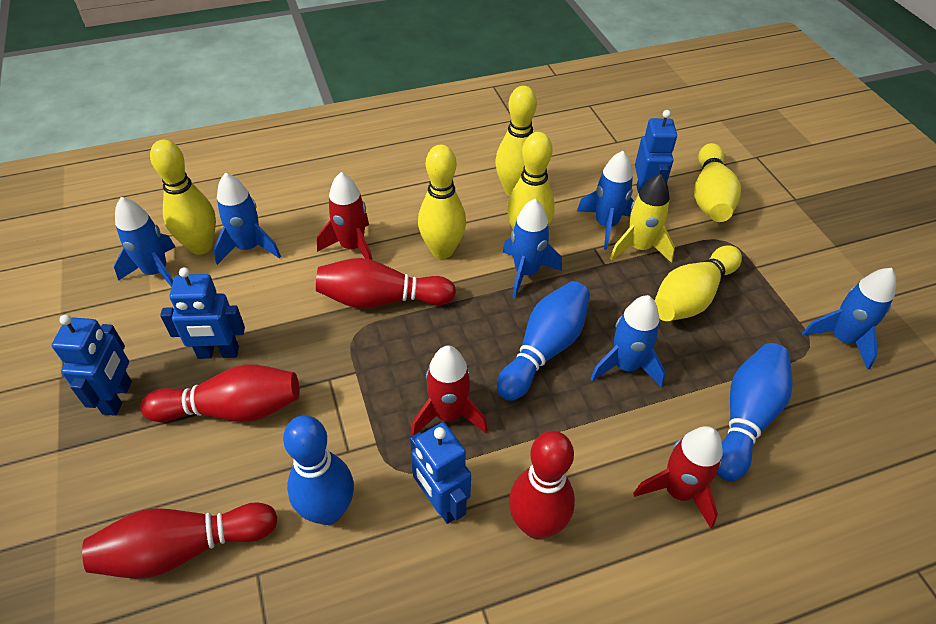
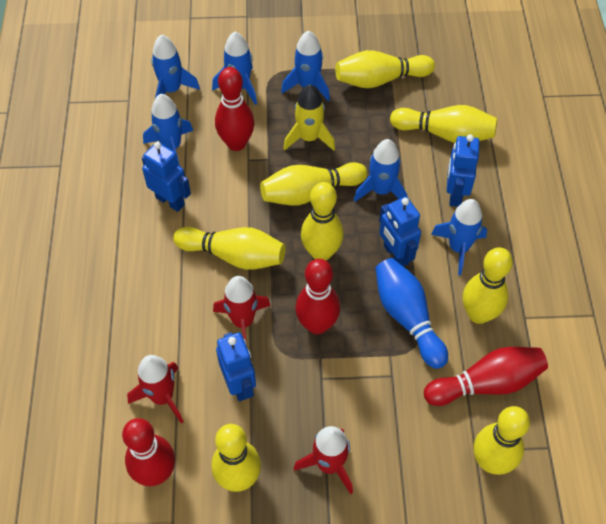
blue bowling pin: [283,415,354,525] [497,281,590,401] [717,343,793,481] = 3 -> [375,258,448,369] = 1
yellow bowling pin: [150,140,216,255] [418,145,466,259] [495,86,537,196] [507,132,555,231] [654,245,742,321] [694,143,741,222] = 6 -> [173,227,285,270] [212,424,261,492] [260,162,367,206] [301,182,344,260] [335,50,435,88] [390,105,497,143] [463,247,513,324] [474,406,530,475] = 8

